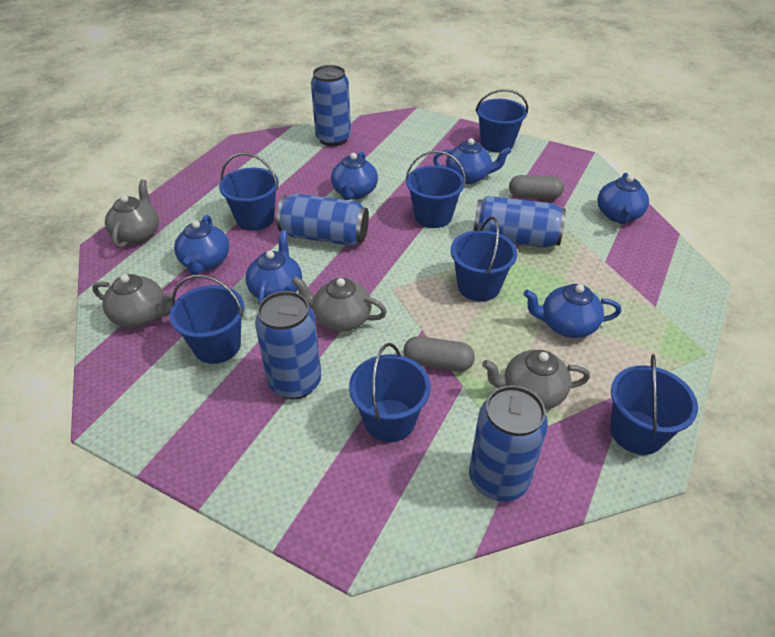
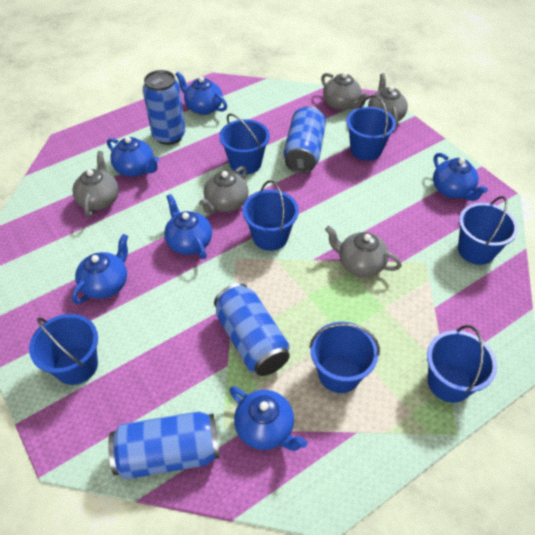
blue can: [255,291,322,399] [276,193,369,246] [311,65,351,146] [469,385,548,502] [474,196,566,248] = 5 -> [108,411,220,480] [143,70,185,145] [214,283,290,376] [284,106,326,174] = 4
grey capsule: [403,336,475,371] [509,175,564,199] = 2 -> none = 0
grey teapot: [92,274,173,328] [105,179,159,248] [292,276,387,331] [482,350,590,410] = 4 -> [72,151,119,217] [199,166,249,214] [321,72,369,110] [325,226,402,277] [368,73,408,126] = 5

